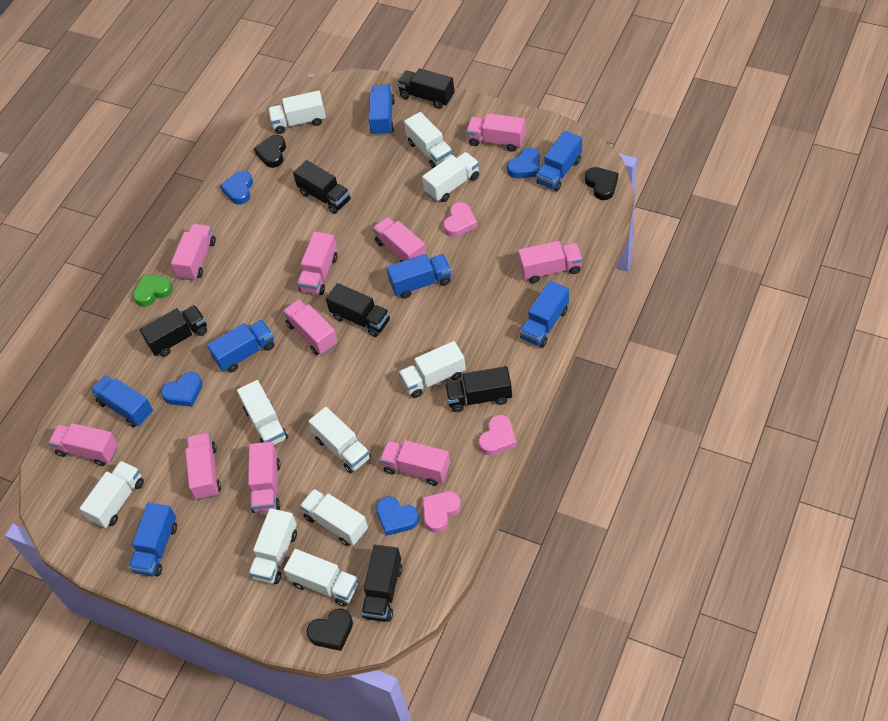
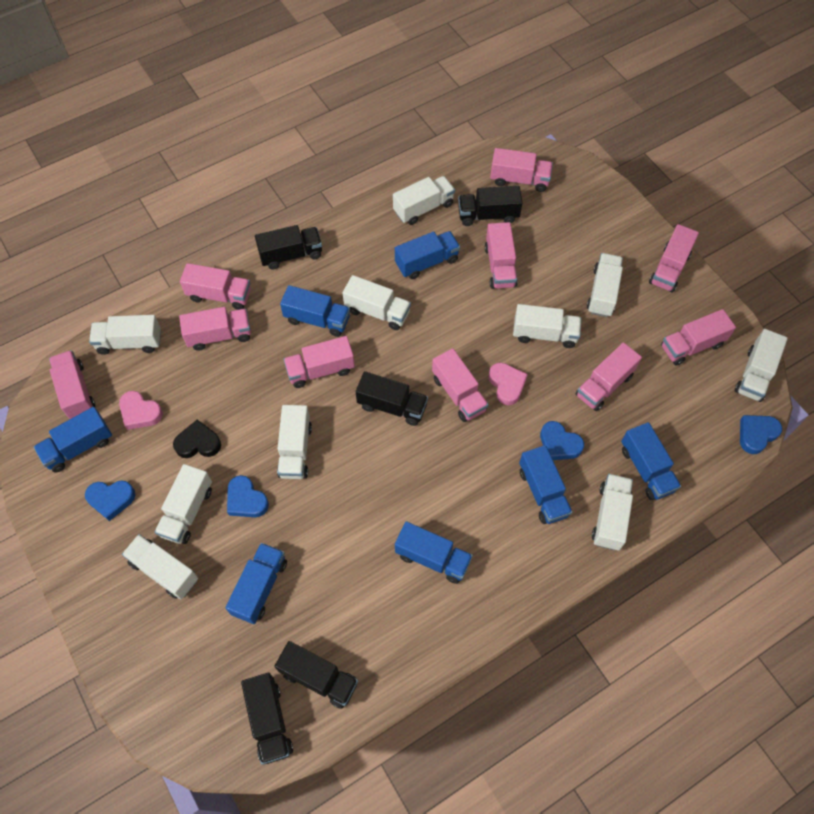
black heart: [254,135,286,168] [307,609,353,651] [585,167,618,200] = 3 -> [173,420,221,458] = 1
black truck: [140,305,207,357] [293,160,351,214] [326,283,390,337] [361,545,403,622] [397,68,455,109] [445,366,512,412] = 6 -> [241,673,293,765] [255,225,322,269] [274,641,358,709] [356,371,428,426] [458,186,523,226] = 5
green heart: [133,275,173,307] = 1 -> none = 0
pink heart: [422,491,461,533] [443,202,477,237] [478,415,517,456] = 3 -> [119,391,163,430] [488,363,528,405] = 2

